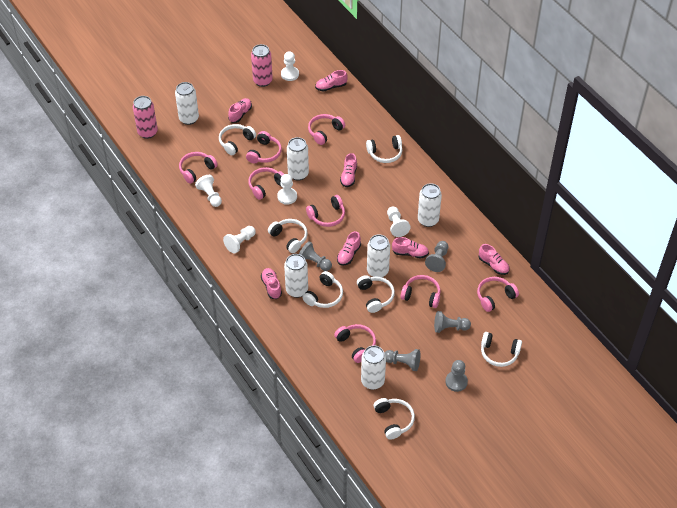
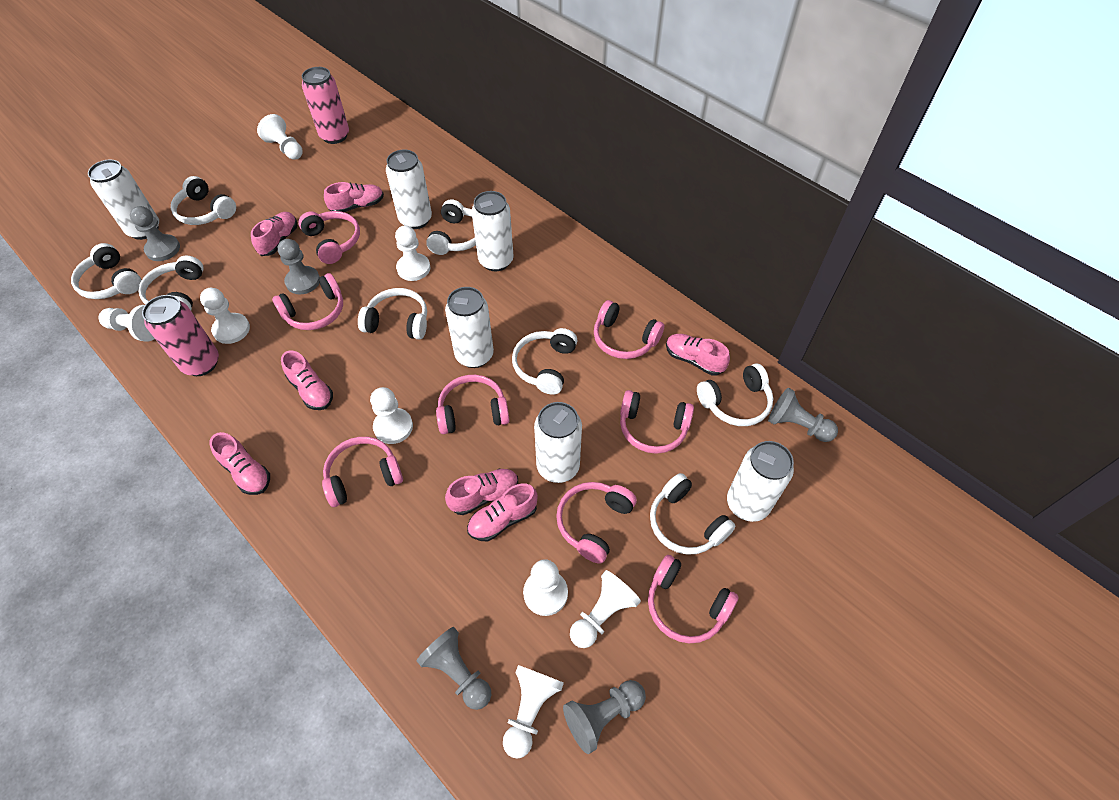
white headphones: [219,124,256,155] [268,219,308,253] [302,271,343,308] [357,275,395,313] [366,135,402,163] [374,398,415,440] [481,332,522,367] = 7 -> [71,243,142,299] [139,256,204,310] [171,176,236,225] [358,288,427,340] [426,199,476,255] [512,328,577,395] [650,473,736,555] [697,364,773,426] = 8
white pawn: [195,175,222,207] [223,226,256,253] [277,174,297,205] [281,51,299,81] [387,207,411,237] = 5 -> [98,305,155,342] [200,288,250,344] [257,114,303,160] [370,387,413,444] [395,225,430,281] [503,665,564,759] [523,559,568,616] [570,570,641,648] = 8

